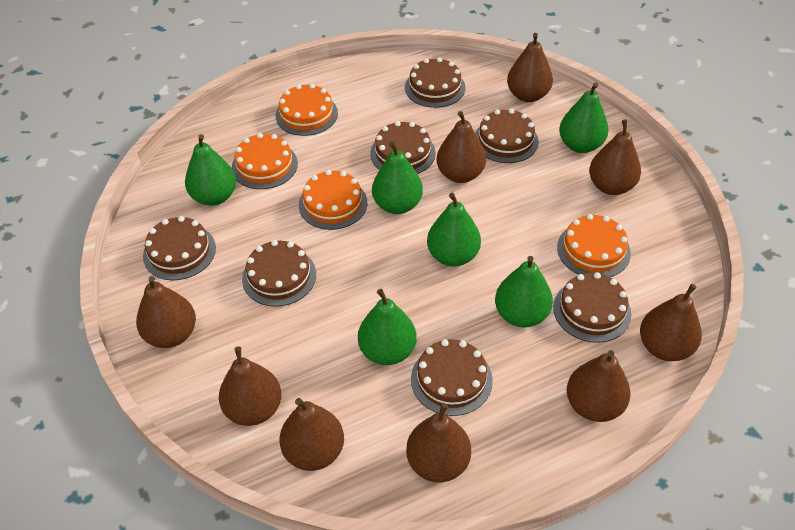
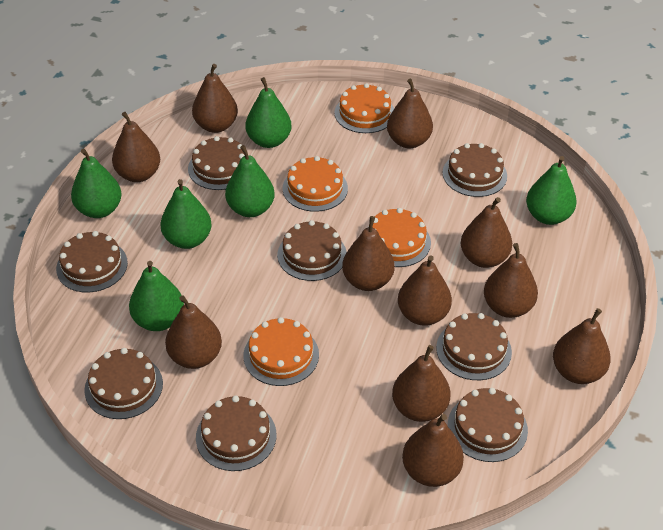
brown cake: [143,216,216,280] [242,240,316,307] [370,121,436,174] [405,58,466,108] [411,339,493,416] [475,109,539,163] [553,272,631,343] = 7 -> [56,231,128,292] [84,348,163,419] [188,136,245,190] [196,395,277,471] [277,220,347,281] [436,313,512,380] [443,143,507,197] [448,388,528,462] = 8
brown pear: [136,276,196,348] [219,347,281,426] [280,398,344,471] [406,403,471,483] [437,111,486,183] [507,33,553,102] [567,350,631,422] [589,119,641,195] [640,284,702,361] = 9 -> [112,112,160,182] [165,296,222,369] [192,64,238,133] [342,216,395,291] [387,79,433,148] [392,345,450,422] [398,255,452,326] [402,414,464,487] [461,197,512,268] [484,243,538,318] [553,308,611,384] = 11

